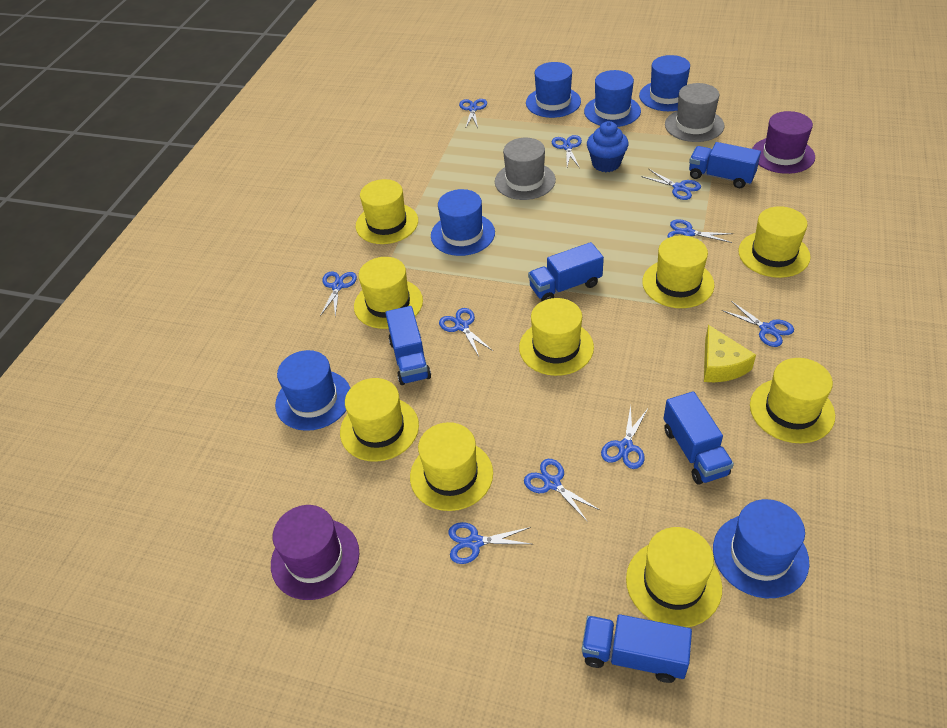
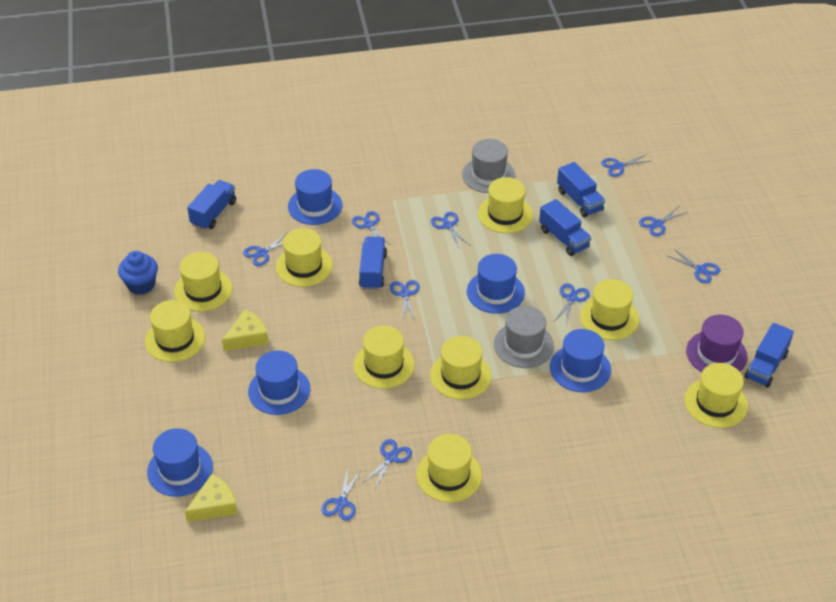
blue hat: [275,350,351,431] [431,189,495,256] [526,62,581,118] [584,70,641,127] [639,55,690,111] [713,499,809,598] = 6 -> [147,428,213,497] [248,350,310,415] [288,169,342,225] [467,254,525,314] [550,329,611,392] = 5
purple hat: [271,505,359,600] [752,111,815,174] = 2 -> [686,315,748,372] = 1
yellow cheese: [704,325,756,382] = 1 -> [185,474,238,522] [222,309,269,351] = 2

